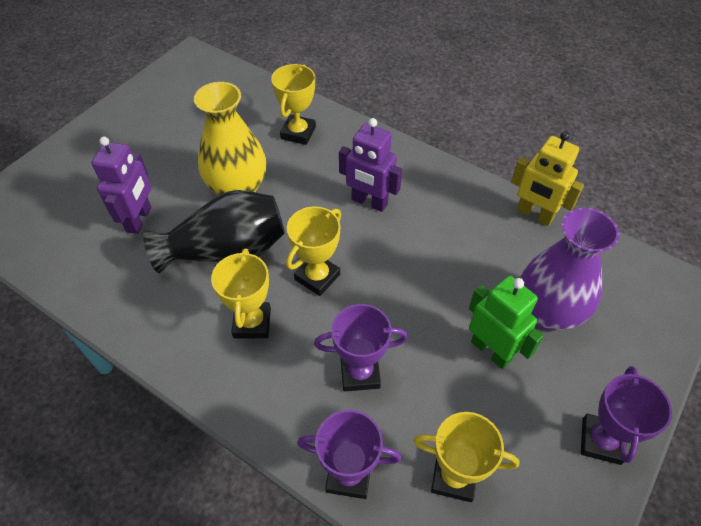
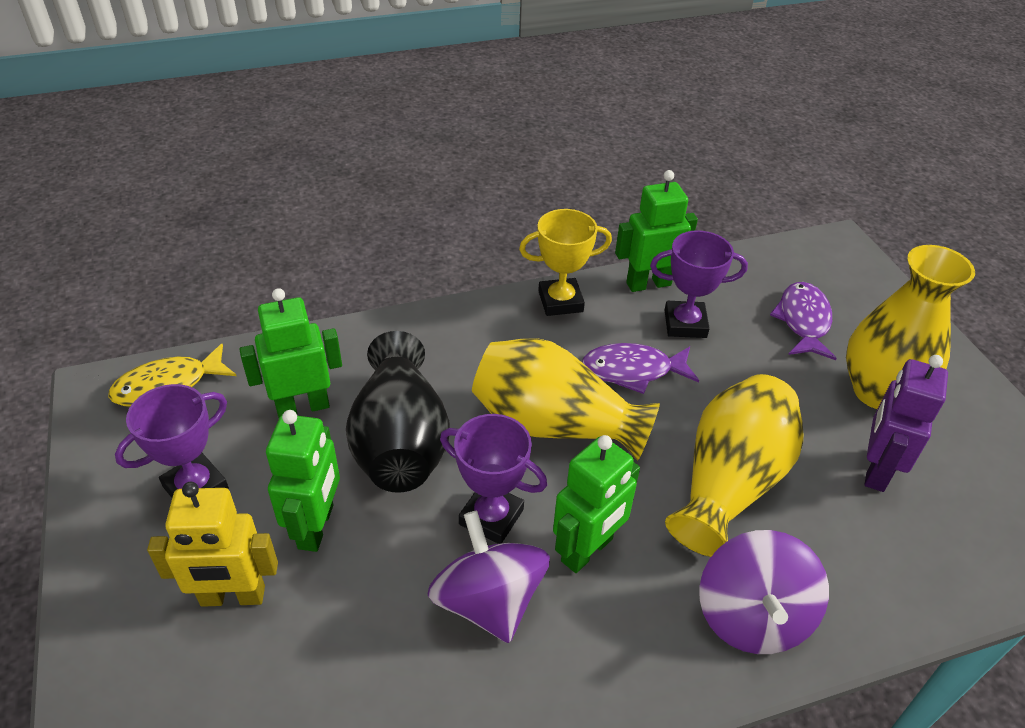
green robot: [469,276,544,369] = 1 -> [239,288,342,418] [266,410,340,552] [553,435,640,573] [615,170,698,292] = 4
purple fish: none = 0 -> [582,343,699,394] [770,282,837,360] = 2
purple robot: [92,137,151,234] [339,118,402,212] = 2 -> [864,355,948,492] = 1
purple spinning top: none = 0 -> [427,511,550,643] [700,530,829,654] = 2
purple vase: [520,208,620,331] = 1 -> none = 0
yellow fish: none = 0 -> [108,343,236,407] = 1
yellow trophy: [211,248,271,338] [271,64,316,145] [286,206,341,296] [414,412,520,502] = 4 -> [519,209,612,316] = 1
yellow vase: [194,82,266,196] = 1 -> [472,338,660,460] [665,374,804,557] [846,245,975,409] = 3

